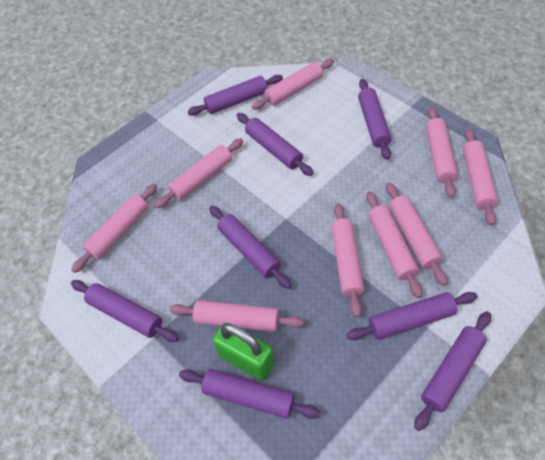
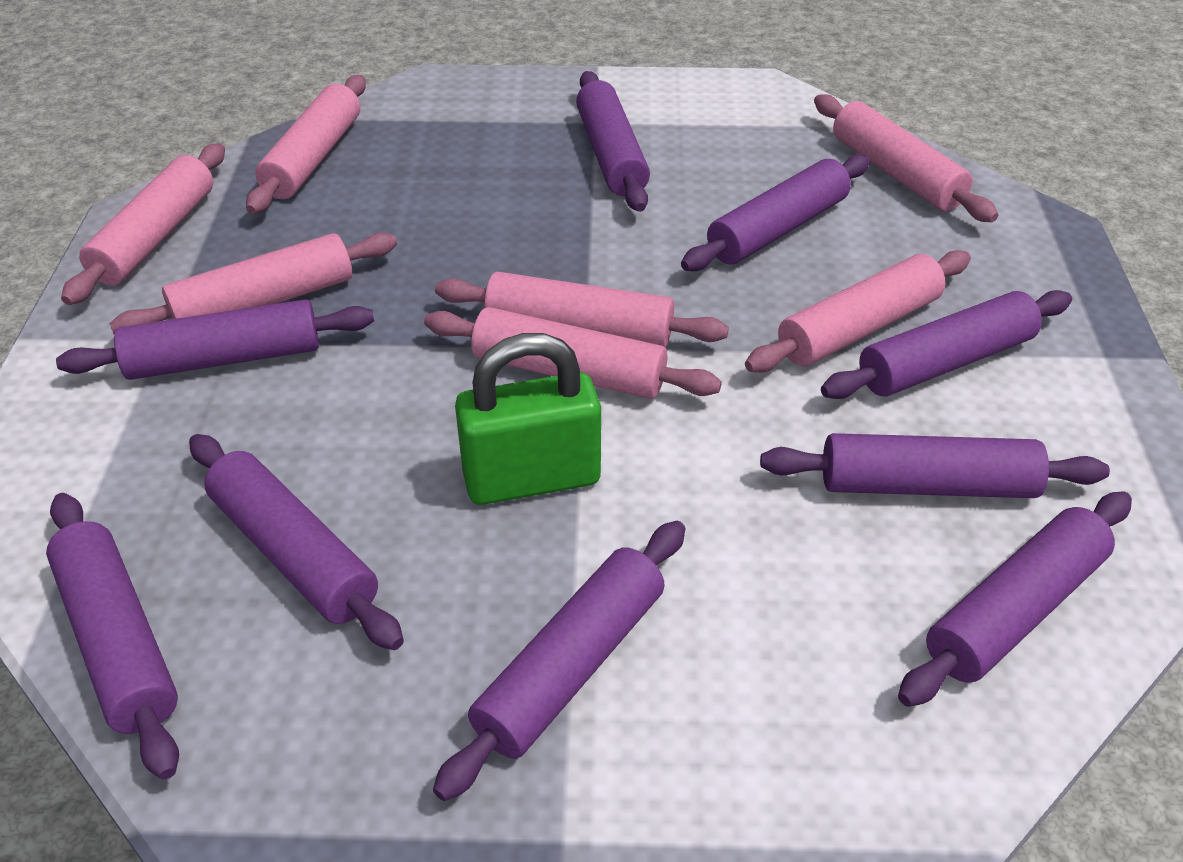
pink rolling pin: [71,184,157,273] [155,138,243,208] [170,300,304,332] [252,59,334,110] [331,203,365,317] [366,192,422,298] [386,183,447,286] [426,107,458,198] [463,129,498,225] = 9 -> [61,143,225,305] [110,233,397,335] [246,75,366,214] [424,307,722,399] [435,272,729,347] [745,250,971,373] [814,94,998,222] = 7
purple rolling pin: [71,280,179,342] [179,369,320,419] [187,75,283,116] [209,206,292,289] [237,113,313,176] [347,292,478,340] [358,79,392,160] [414,311,491,431] = 8 -> [46,493,179,779] [56,299,374,380] [189,434,404,650] [433,521,685,801] [576,71,650,212] [681,154,870,271] [760,433,1110,498] [821,290,1072,399] [898,492,1132,707] = 9

